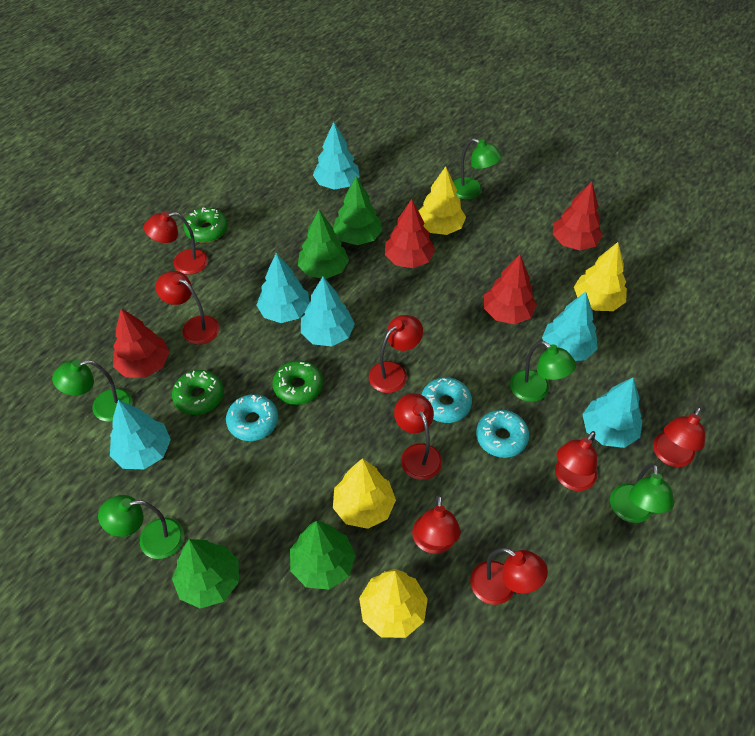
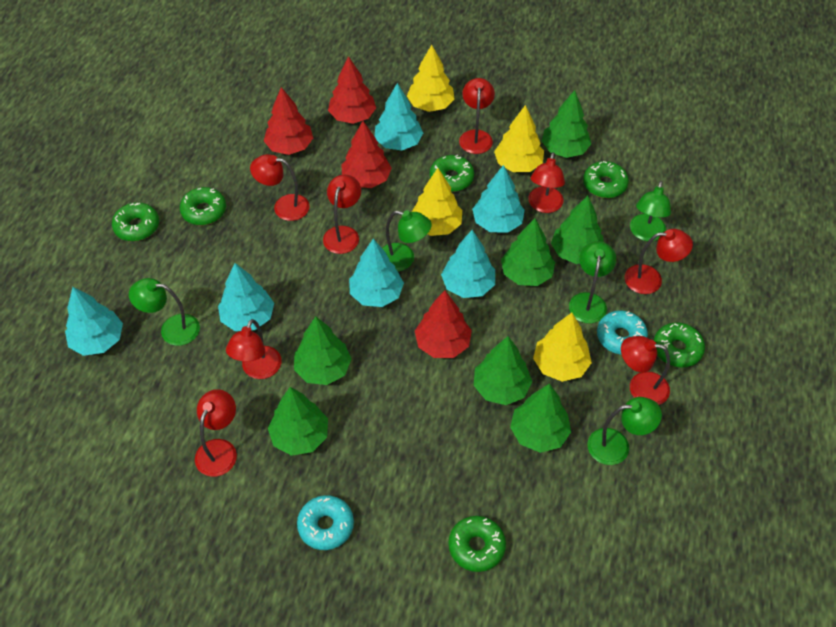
green donut: [172,370,224,415] [184,207,228,243] [272,360,323,405] = 3 -> [112,202,159,241] [180,187,226,225] [430,155,474,192] [448,516,506,572] [583,161,629,198] [654,322,705,367] = 6
green tree: [172,539,239,609] [290,521,356,590] [298,210,349,279] [333,176,383,245] = 4 -> [268,387,328,456] [294,316,352,385] [474,336,532,405] [501,218,555,286] [510,384,571,453] [542,90,591,158] [551,196,604,264] = 7
turquoise donut: [226,394,278,441] [421,377,472,423] [476,410,529,458] = 3 -> [297,495,354,550] [597,310,648,355] = 2

